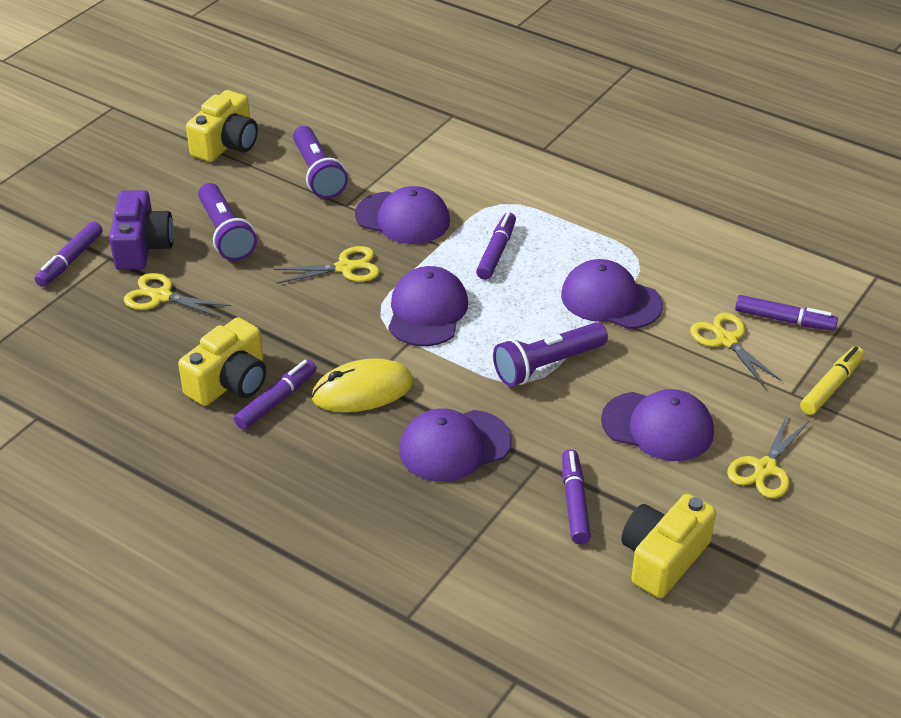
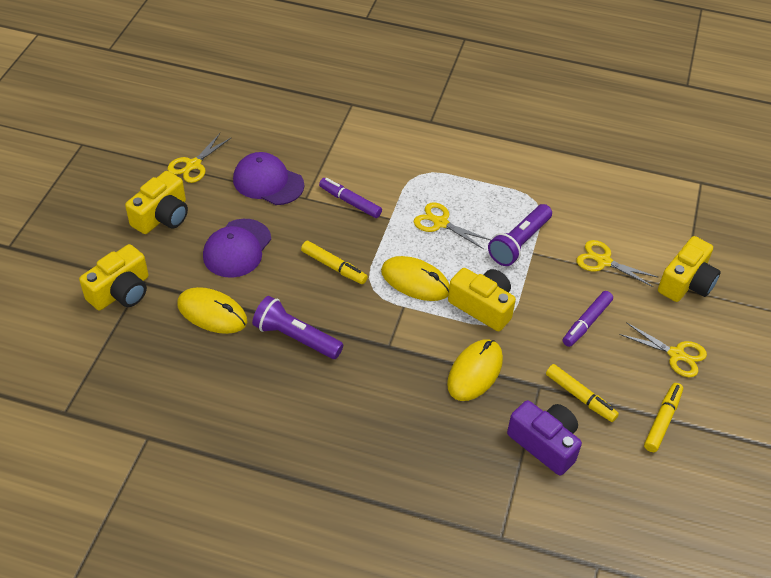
purple cap: [355,186,450,244] [389,266,468,346] [399,408,512,482] [561,259,663,329] [601,389,714,461] = 5 -> [203,219,271,278] [233,152,304,205] = 2
purple flashlight: [198,183,257,261] [293,126,348,199] [493,322,608,387] = 3 -> [252,296,343,359] [488,204,552,266] = 2
purple marker: [35,221,102,287] [234,359,317,430] [476,212,516,280] [562,449,591,544] [735,295,838,331] = 5 -> [319,178,382,218] [563,291,613,347] = 2
yellow camera: [178,317,266,406] [186,90,258,162] [621,494,716,598] = 3 -> [79,244,148,310] [125,171,188,234] [448,268,516,331] [658,236,721,302] = 4
yellow marker: [800,346,864,415] = 1 -> [301,241,368,284] [546,364,619,422] [644,383,683,452] = 3
yellow mouse: [311,358,413,412] = 1 -> [177,287,247,334] [381,256,450,301] [447,339,503,401] = 3

